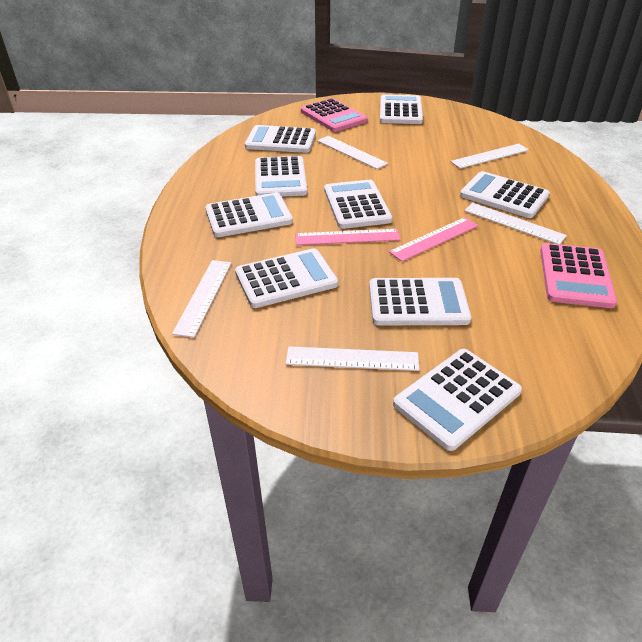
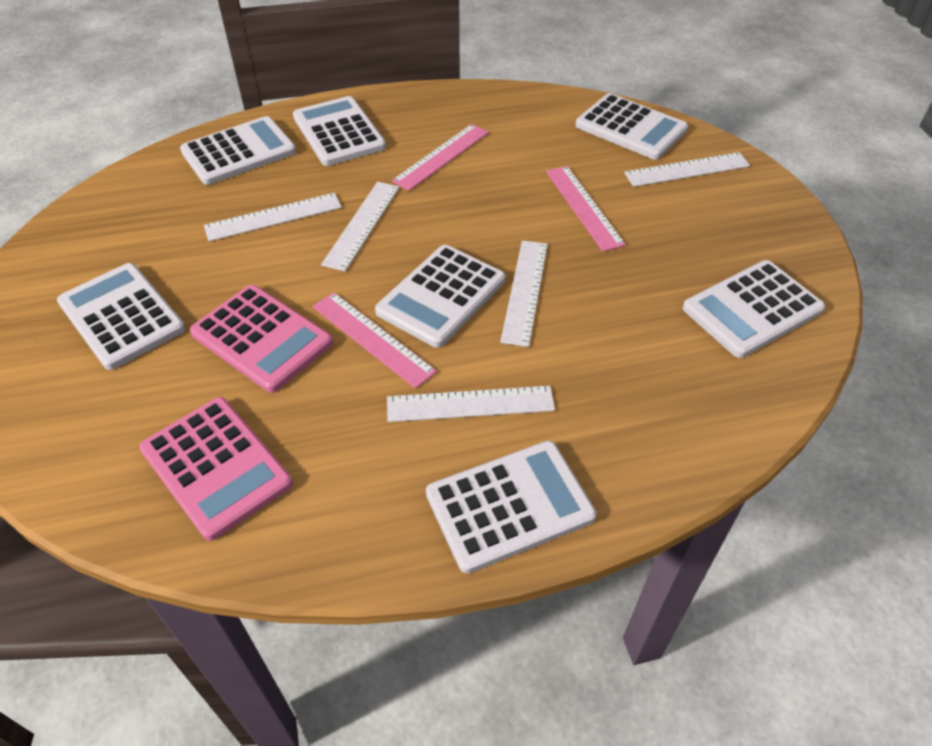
pink ruler: [295,229,401,245] [389,217,478,262] = 2 -> [312,292,437,389] [391,124,489,191] [546,166,626,251] = 3
white calculator: [205,193,293,237] [235,248,338,308] [245,125,316,153] [255,156,307,197] [324,180,392,229] [369,278,471,325] [380,94,423,124] [393,349,522,451] [460,171,550,218] = 9 -> [57,263,185,370] [180,116,296,185] [293,96,386,166] [375,245,505,348] [426,441,596,573] [575,93,688,160] [683,260,825,358] = 7

